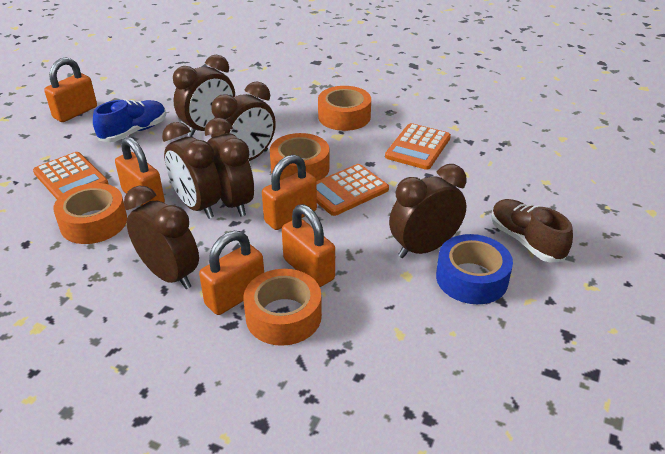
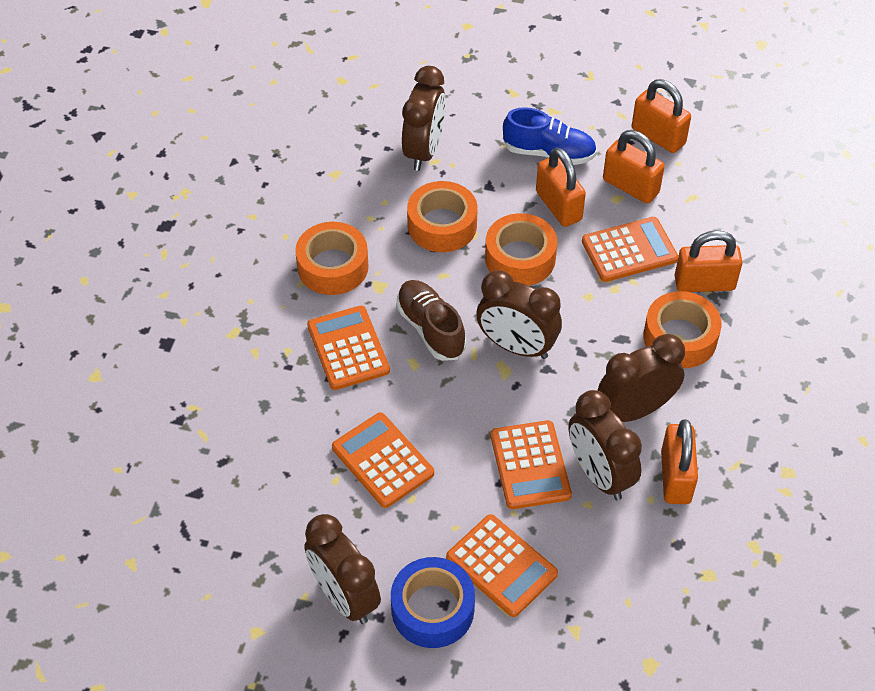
brown clock: [124,186,199,289] [162,122,221,219] [173,55,235,137] [205,118,254,217] [211,81,276,161] [389,164,467,258] = 6 -> [304,514,381,624] [402,66,446,171] [476,270,562,359] [568,390,642,500] [598,334,685,422] = 5
orange calculator: [33,152,108,199] [316,164,389,216] [385,123,451,170] = 3 -> [307,306,390,390] [332,413,434,508] [446,514,558,617] [491,420,572,509] [582,217,678,282] = 5

